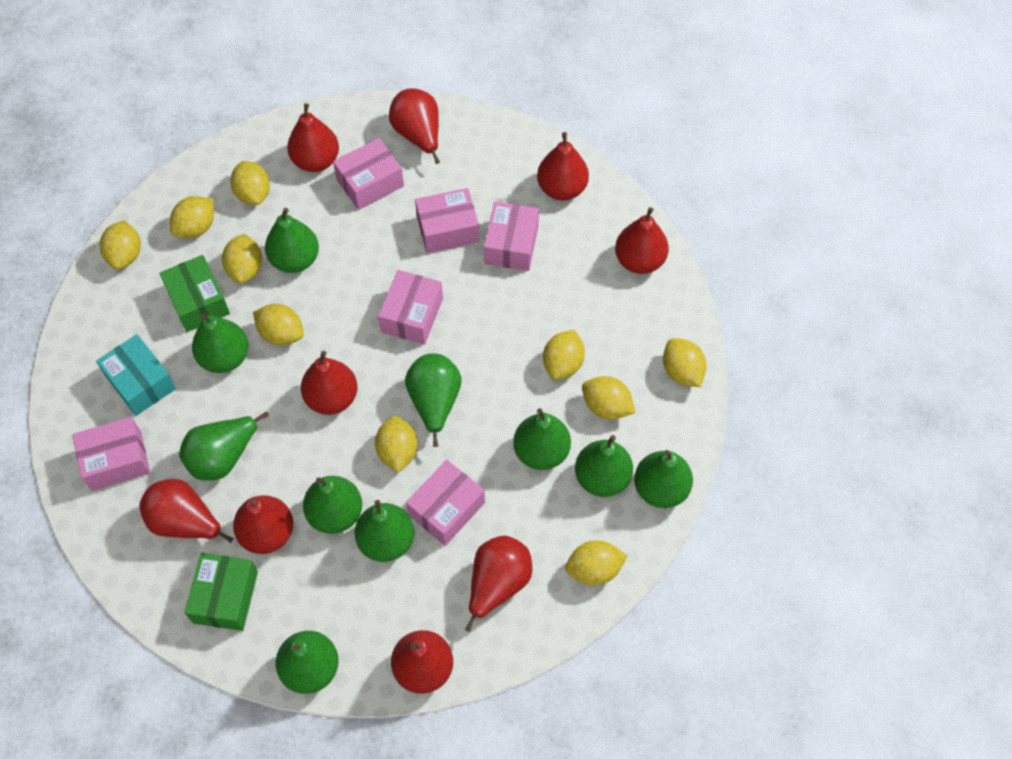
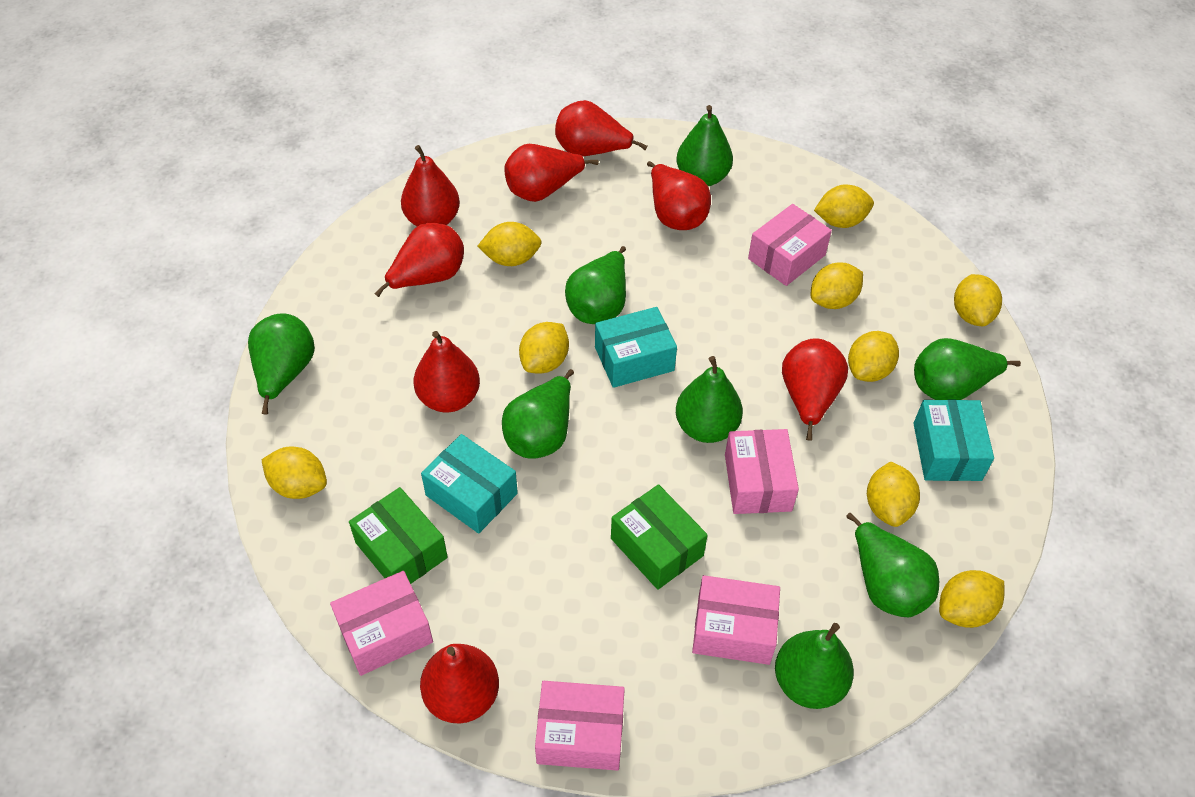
green pear: [179,412,269,480] [192,314,248,373] [265,208,319,273] [276,631,339,694] [303,476,362,534] [355,500,414,562] [405,353,461,447] [513,408,571,470] [575,435,633,497] [634,450,693,508] = 10 -> [248,313,315,414] [502,369,574,459] [565,246,626,324] [676,356,743,443] [677,105,733,186] [775,623,854,709] [847,513,939,617] [914,338,1021,400] = 8
pink box: [72,417,150,491] [333,138,404,210] [378,270,443,345] [406,460,485,546] [415,188,479,253] [484,201,539,271] = 6 -> [330,571,433,676] [535,681,625,771] [692,575,780,665] [725,429,799,514] [748,204,832,286] = 5
red pear: [139,479,234,543] [233,495,293,554] [287,103,339,172] [301,351,357,415] [389,88,440,164] [391,630,453,694] [465,536,532,632] [537,132,589,200] [615,207,669,274] = 9 -> [374,223,464,297] [401,145,460,226] [414,331,480,412] [420,644,499,724] [505,144,599,202] [555,100,648,157] [647,161,711,230] [782,338,848,441] = 8
turquoise box: [96,334,176,416] = 1 -> [421,434,518,534] [595,307,677,388] [913,400,994,481] = 3
yellow lemon: [100,220,141,270] [170,196,214,238] [222,234,262,284] [230,161,270,205] [253,304,304,345] [375,416,418,473] [543,330,585,380] [565,540,628,585] [582,376,636,420] [663,338,706,387] = 10 -> [261,447,327,499] [477,222,542,266] [519,322,569,374] [811,262,863,309] [814,184,874,228] [848,331,899,382] [867,461,920,527] [939,570,1004,628] [954,274,1002,326] = 9

